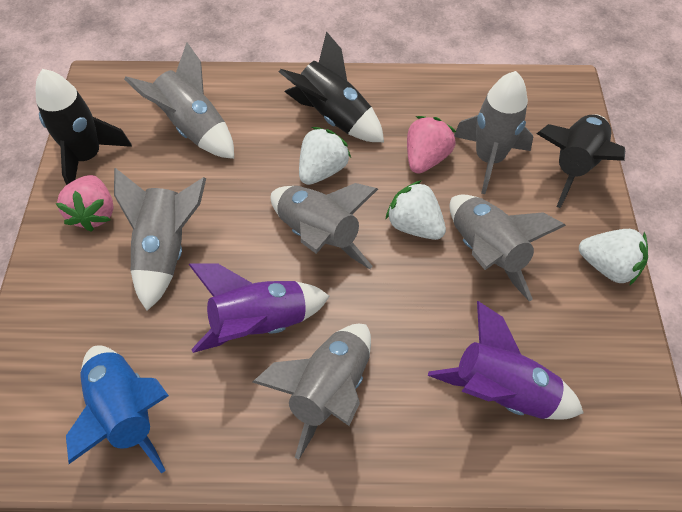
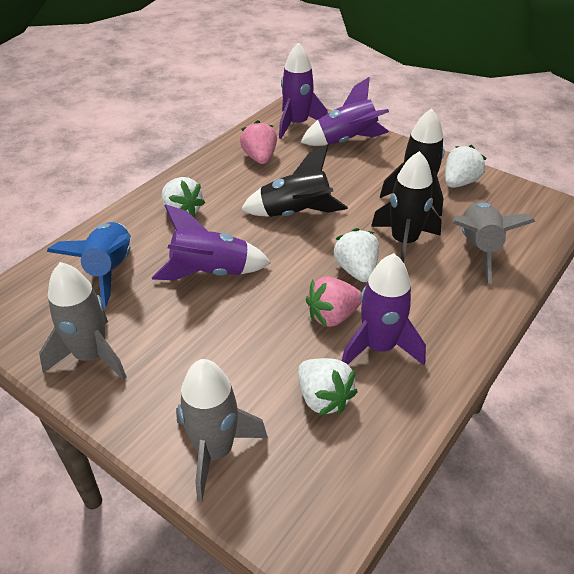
grey rocket: [114,168,206,311] [124,42,234,159] [253,324,371,459] [271,183,378,269] [450,195,566,302] [454,71,534,194] = 6 -> [39,262,127,380] [176,359,268,502] [453,202,535,283] = 3
purple rocket: [189,264,329,353] [428,301,584,420] = 2 -> [152,204,271,281] [279,42,328,139] [300,77,389,146] [342,253,426,365] = 4
white strawberry: [299,127,351,185] [386,180,446,240] [579,229,648,286] = 3 -> [162,177,205,217] [298,358,358,416] [333,228,379,282] [445,145,487,188] = 4

